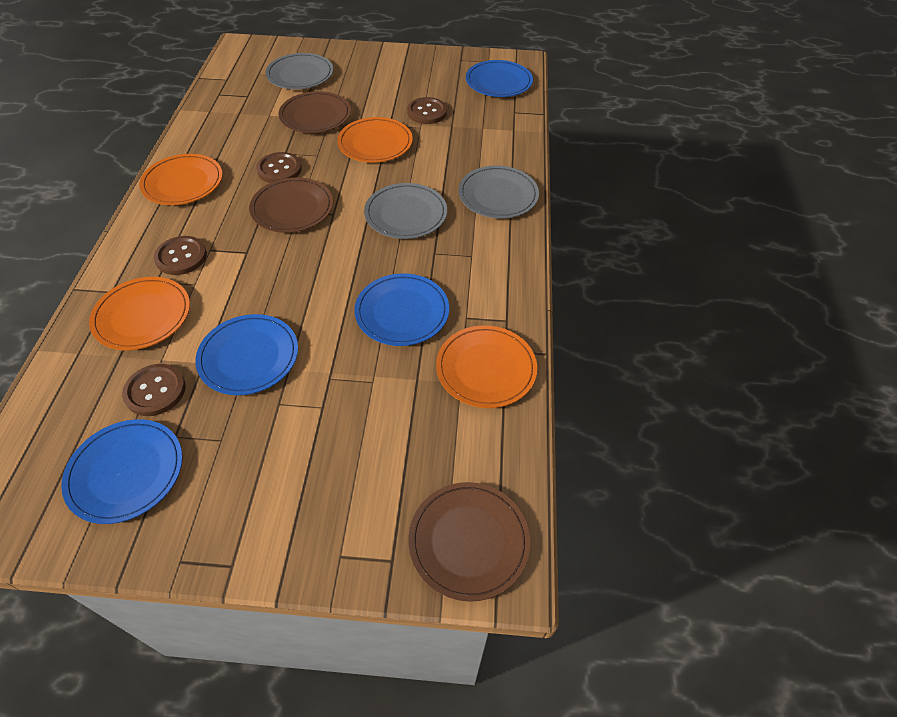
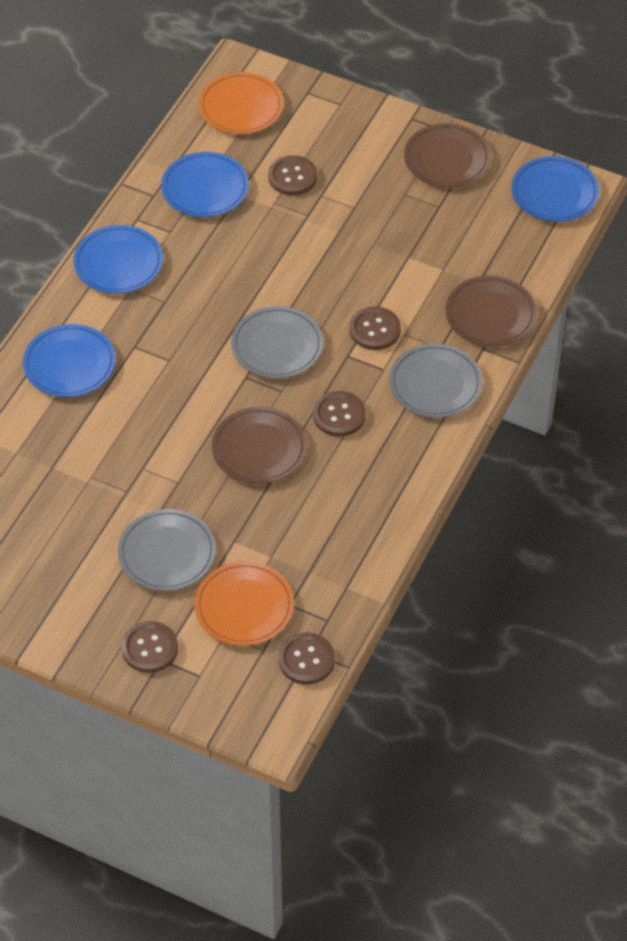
brown button: [122,364,186,416] [154,236,207,275] [256,152,302,183] [407,97,447,124] = 4 -> [121,621,178,673] [268,155,317,195] [278,633,335,684] [313,391,366,437] [349,306,401,350] = 5
orange plate: [89,277,190,350] [139,154,223,205] [337,117,413,163] [436,325,537,408] = 4 -> [194,561,294,646] [199,72,284,134] = 2

